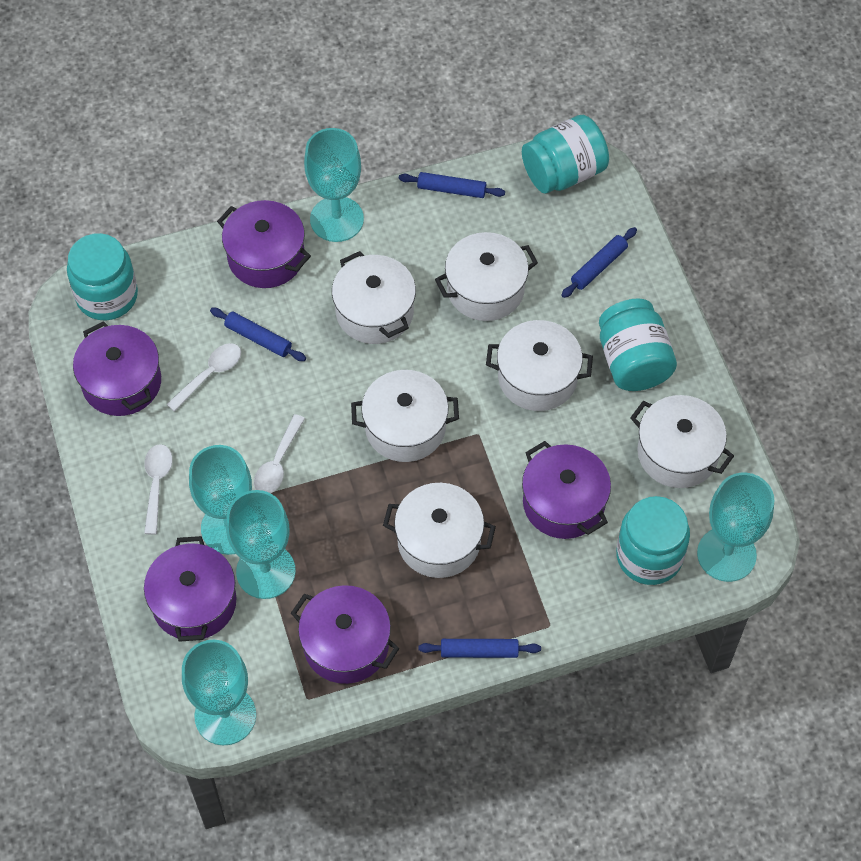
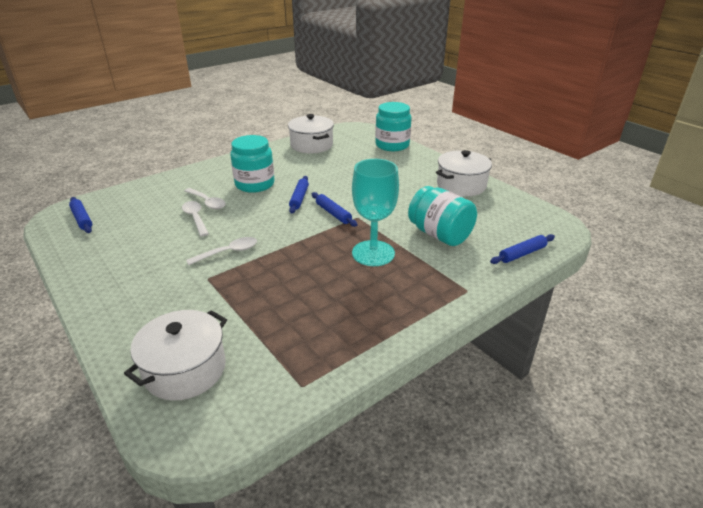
purple pot: [73,321,161,416] [144,536,236,642] [217,200,311,288] [291,585,400,684] [522,441,611,539] = 5 -> none = 0
turquoise goblet: [182,640,256,745] [189,445,252,555] [226,490,296,599] [304,128,364,242] [697,473,774,582] = 5 -> [352,159,399,266] = 1
turquoise jar: [67,233,138,320] [522,115,609,194] [599,298,677,391] [616,496,690,585] = 4 -> [230,135,275,193] [375,102,412,151] [408,186,477,246] = 3
white pot: [332,251,416,344] [351,370,459,462] [383,483,496,578] [435,232,538,321] [486,320,593,411] [630,395,734,488] = 6 -> [124,310,227,401] [288,114,334,153] [436,150,492,196] = 3

